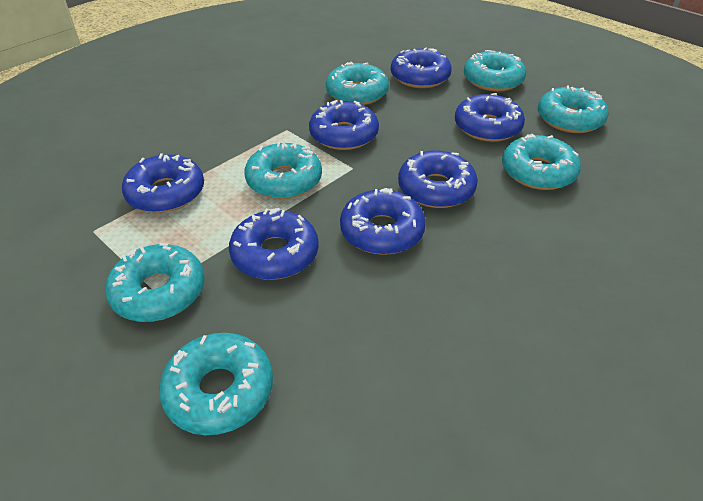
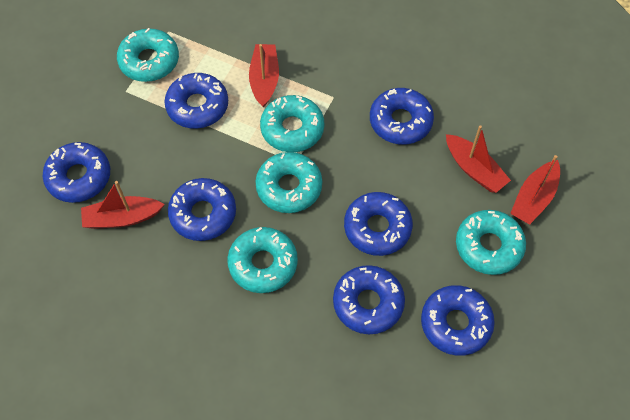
red boat: none = 0 -> [81,181,165,229] [249,44,279,108] [446,125,511,193] [510,155,560,225] = 4
turquoise donut: [105,243,205,322] [159,333,273,435] [244,142,322,199] [326,62,389,105] [464,50,526,92] [502,134,581,190] [538,86,609,133] = 7 -> [117,28,179,82] [227,227,298,293] [255,152,322,213] [260,95,324,152] [456,210,526,275] = 5

